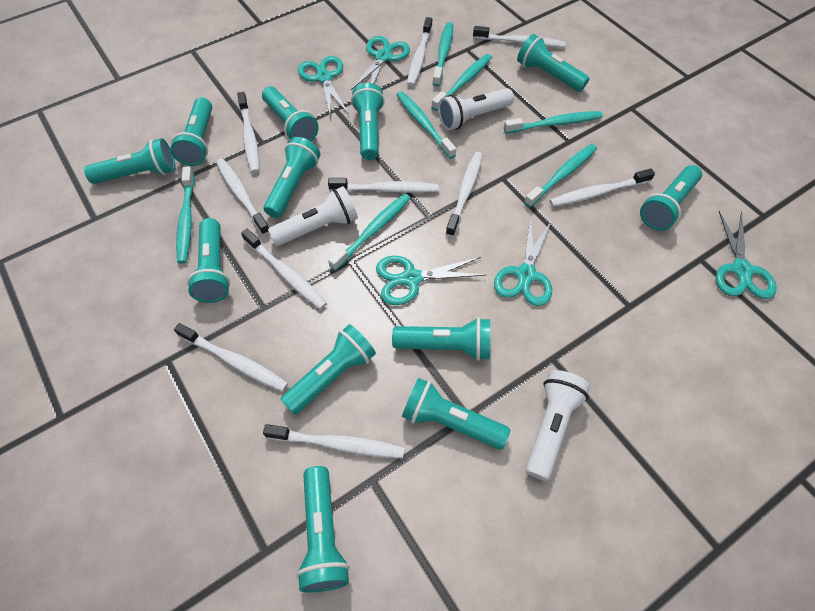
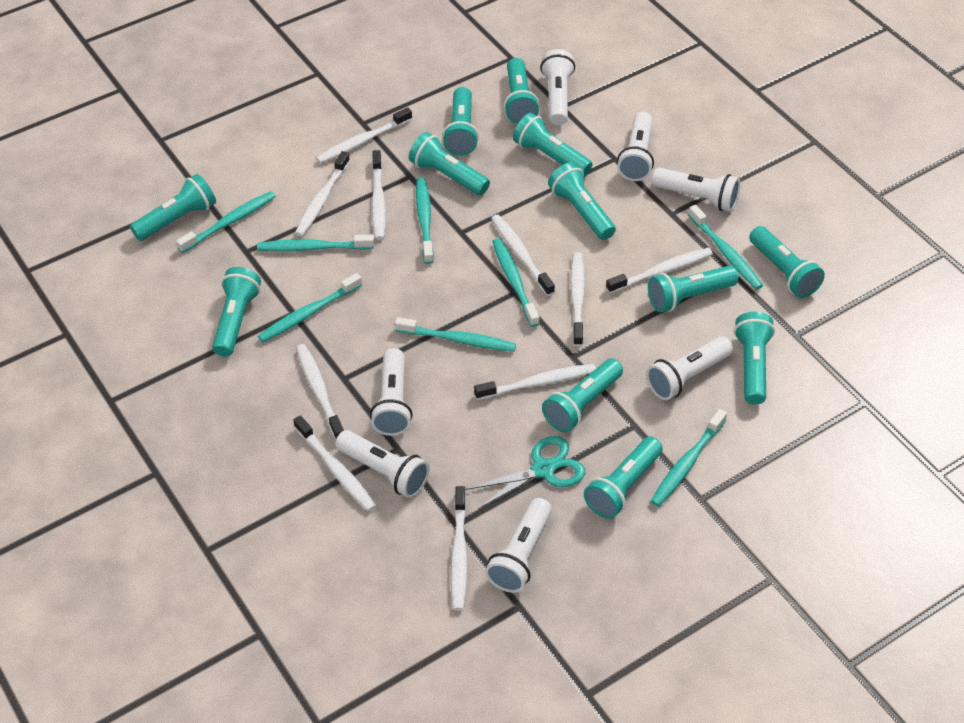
turquoise scissors: [298,56,349,115] [351,36,410,90] [376,256,486,305] [494,215,552,306] [716,211,777,299] = 5 -> [466,436,585,510] = 1
turquoise toothbrush: [176,166,194,264] [328,194,411,271] [397,91,456,159] [431,54,492,111] [433,22,453,86] [504,111,603,133] [524,144,597,207] = 7 -> [176,191,276,253] [257,235,374,252] [258,273,362,342] [395,317,516,352] [416,177,434,264] [492,238,540,327] [651,409,727,507] [688,205,763,290] = 8
white flashlight: [268,186,358,246] [438,88,514,130] [526,370,590,481] = 3 -> [335,430,430,498] [370,348,413,436] [485,498,552,593] [540,49,575,125] [617,112,654,181] [646,336,733,400] [652,167,740,212] = 7

